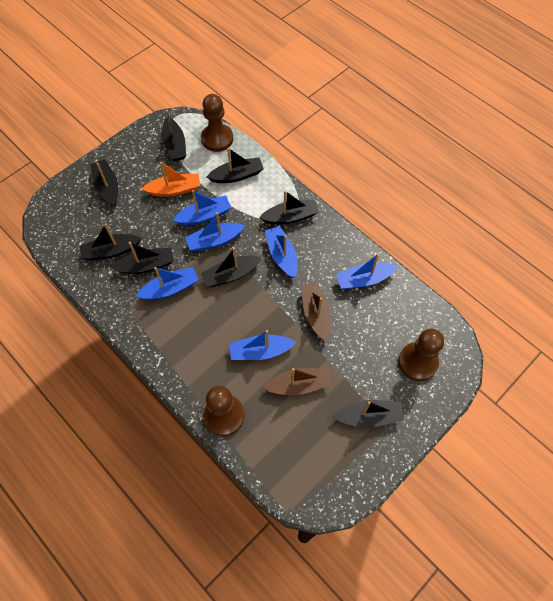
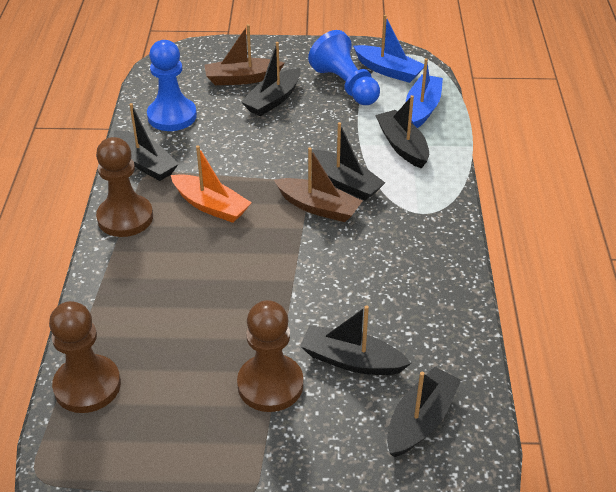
black boat: [80,223,142,261] [91,160,118,206] [111,242,174,274] [162,110,186,161] [201,247,262,287] [207,147,264,183] [259,190,319,224] [333,400,404,428] = 8 -> [114,103,179,181] [241,42,301,116] [300,305,411,375] [312,122,385,201] [375,95,429,169] [387,367,461,457] = 6
blue boat: [136,267,199,300] [173,190,232,225] [185,212,245,251] [229,330,296,360] [265,226,298,278] [336,253,398,289] = 6 -> [353,15,424,83] [406,58,443,128] = 2
blue pawn: none = 0 -> [147,40,197,131] [308,30,380,105] = 2

